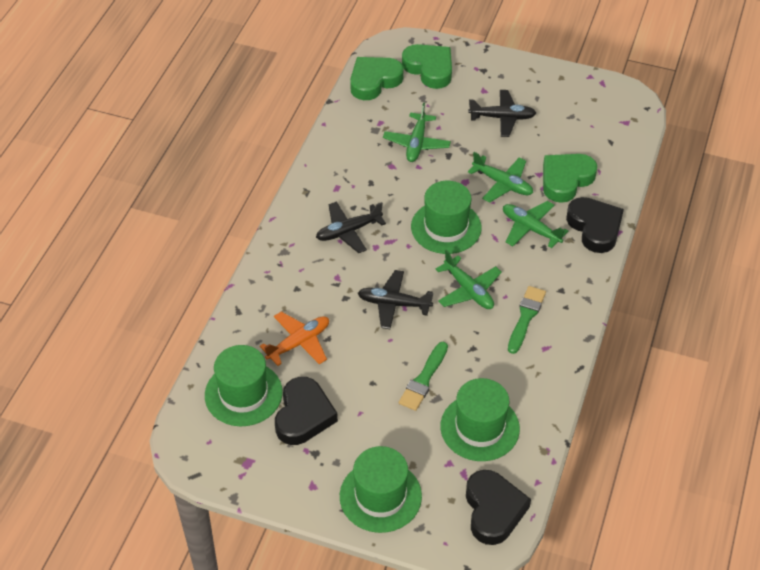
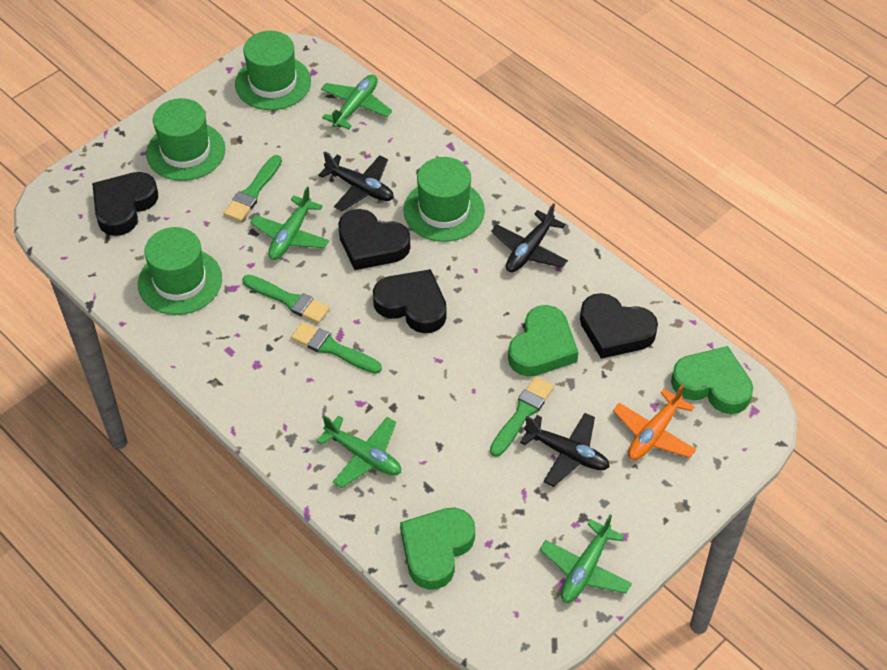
black heart: [275,377,338,445] [466,470,531,545] [566,197,624,253] = 3 -> [92,172,158,236] [338,209,410,270] [373,269,447,333] [580,293,658,359] = 4
green brush: [399,342,448,411] [508,286,546,354] = 2 -> [224,155,282,222] [242,275,330,323] [291,322,382,374] [490,376,554,457] = 4

